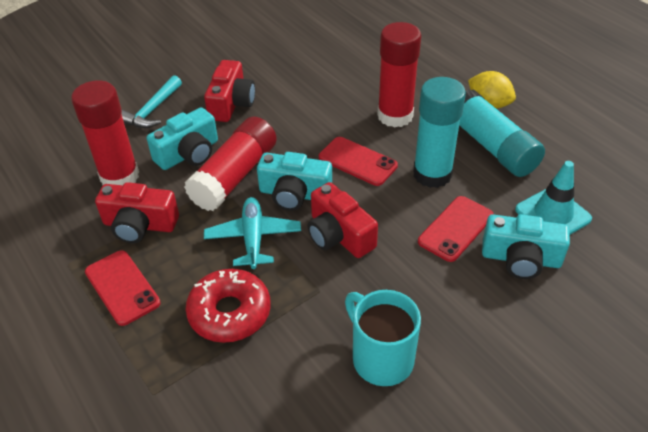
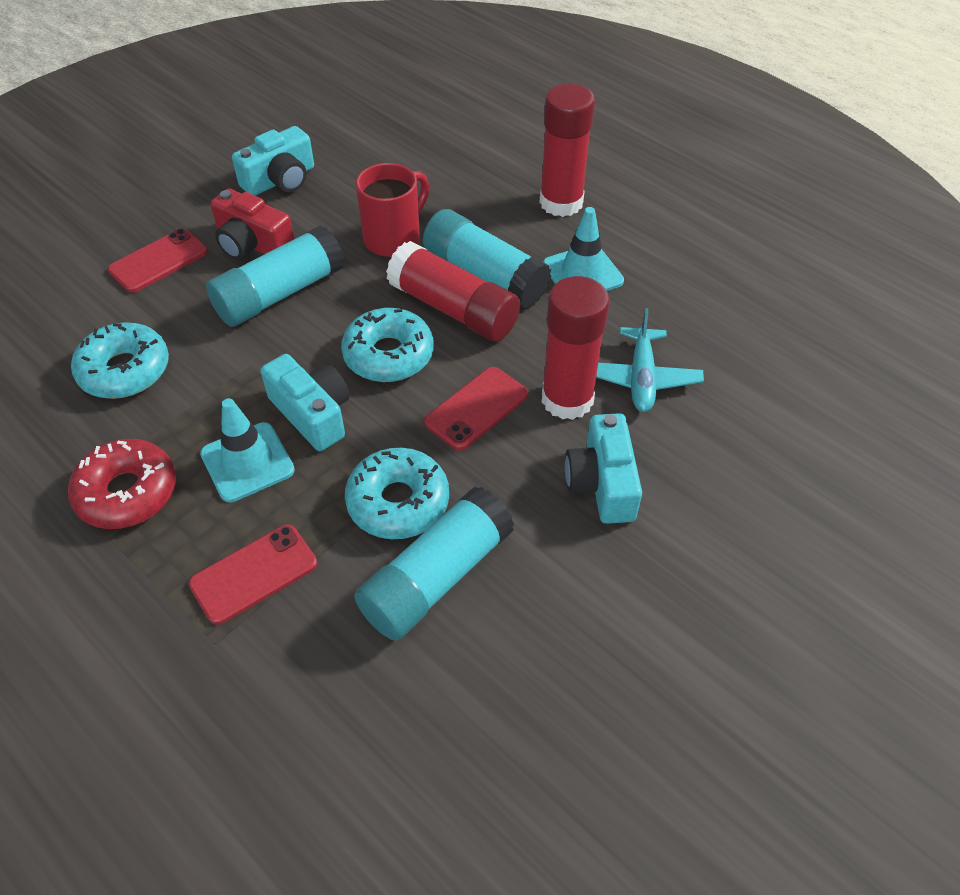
red camera: [95,182,179,243] [204,60,255,122] [308,182,378,258] = 3 -> [211,189,294,260] = 1
red mug: none = 0 -> [356,163,429,257] = 1
turquoise donut: none = 0 -> [71,322,169,399] [341,308,434,382] [345,448,449,539] = 3
turquoise glue stick: [413,77,466,188] [459,89,545,177] = 2 -> [206,225,345,327] [354,486,514,641] [423,209,551,309] = 3
turquoise hammer: [121,75,182,128] = 1 -> none = 0
turquoise mug: [345,290,421,386] = 1 -> none = 0
turquoise traffic cone: [515,161,592,235] = 1 -> [200,398,295,502] [543,207,624,291] = 2
yellow lemon: [468,71,516,109] = 1 -> none = 0

